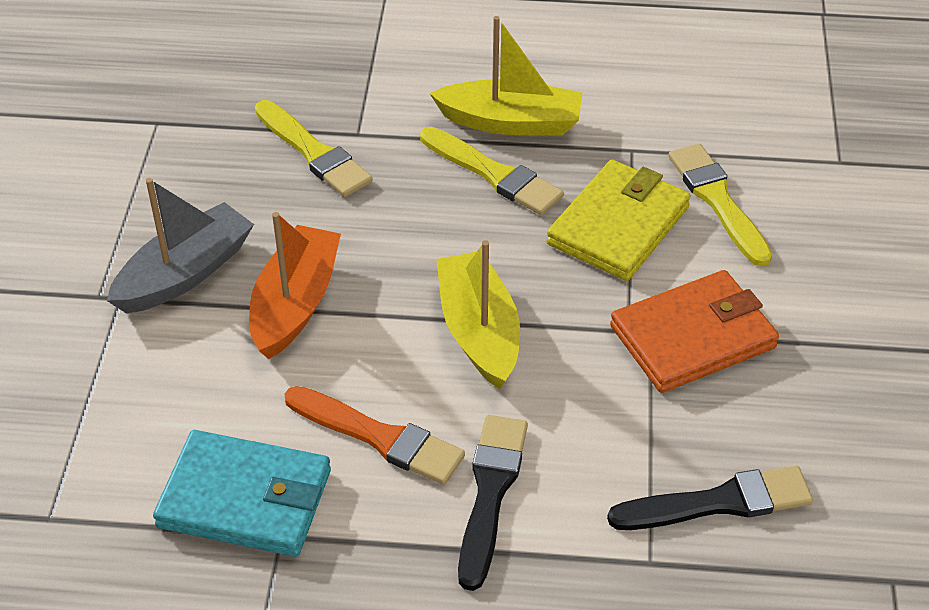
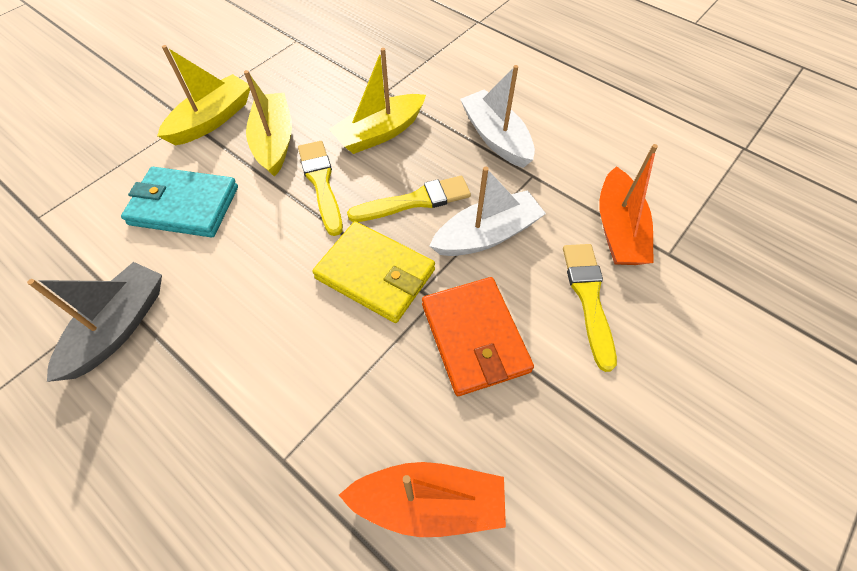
black brush: [458,415,528,591] [607,466,813,530] = 2 -> none = 0
orange boat: [249,212,341,359] = 1 -> [339,462,506,537] [599,144,658,265] = 2
orange brush: [285,386,465,485] = 1 -> none = 0
white boat: none = 0 -> [430,166,546,256] [460,65,535,168] = 2
yellow boat: [429,16,582,135] [436,240,520,389] = 2 -> [157,45,250,146] [244,70,292,177] [329,48,426,154] = 3

